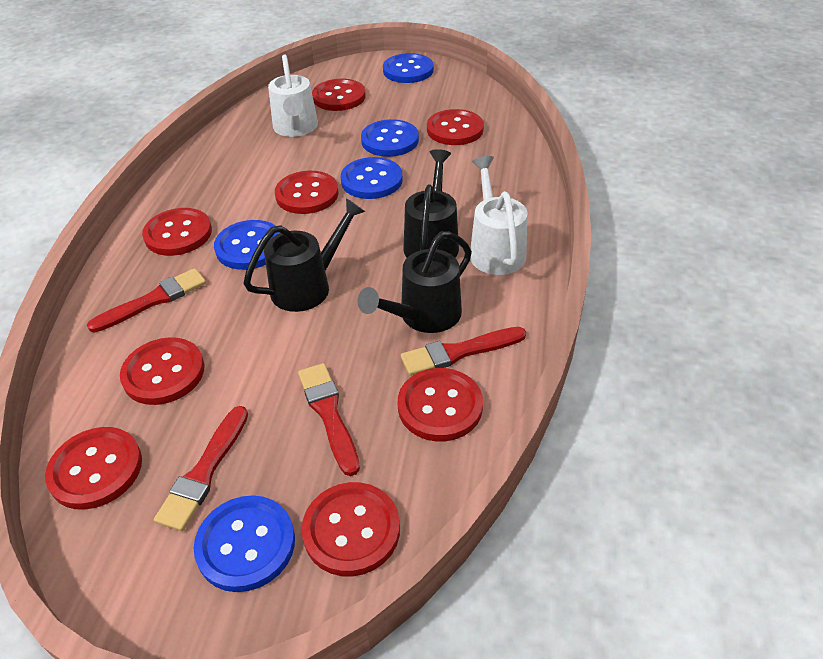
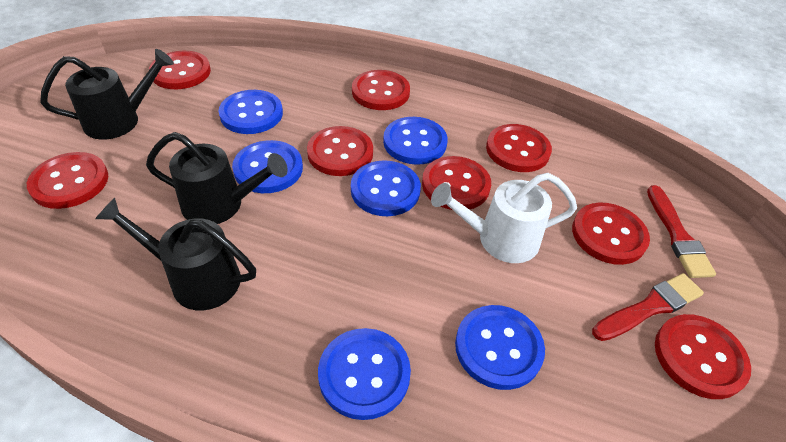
blue button: [194,495,295,592] [214,220,280,270] [341,157,403,199] [361,119,419,157] [383,53,434,83] = 5 -> [218,90,283,134] [232,140,303,193] [318,328,411,420] [351,160,421,216] [383,117,448,165] [455,305,545,390] = 6
red brush: [87,268,206,332] [154,406,248,531] [298,363,360,476] [401,327,526,376] = 4 -> [592,273,704,341] [647,185,716,278] = 2
white watering can: [268,54,318,137] [470,156,527,275] = 2 -> [431,173,577,263] = 1

